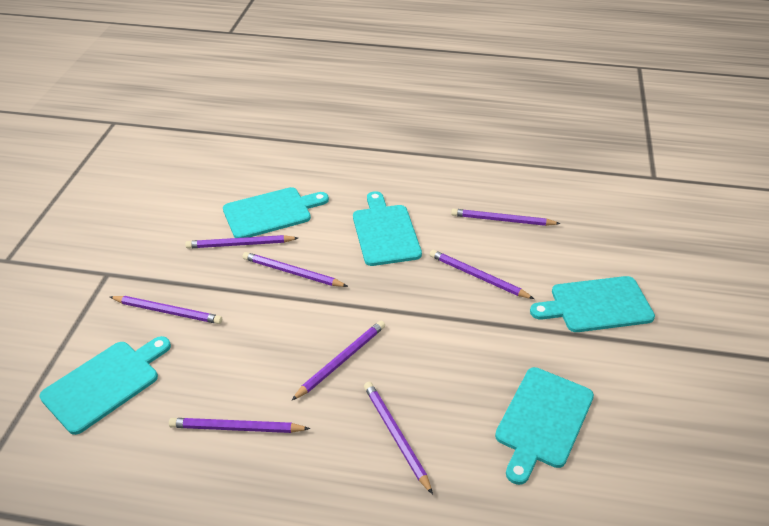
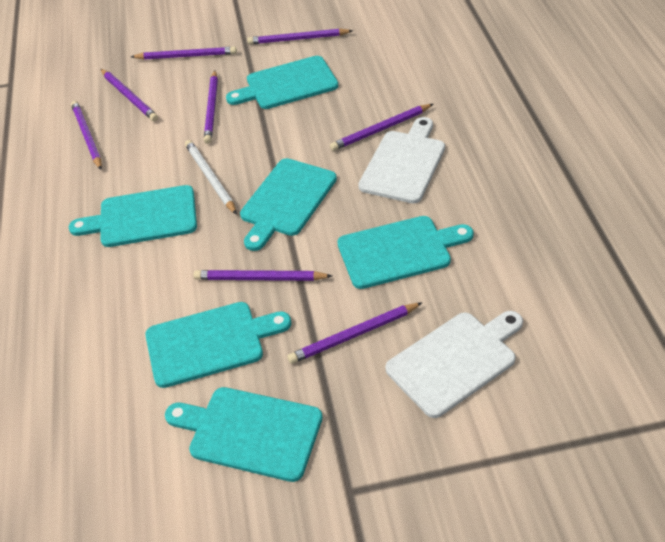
turquoise cutting board: [39,336,171,435] [223,187,329,238] [353,191,422,266] [495,367,594,485] [530,276,655,332] = 5 -> [69,185,197,247] [145,302,291,388] [165,387,323,482] [226,56,338,109] [240,158,337,251] [337,216,474,289] = 6
white cutting board: none = 0 -> [358,117,445,203] [385,311,523,418] = 2
white pencil: none = 0 -> [185,140,237,215] = 1

